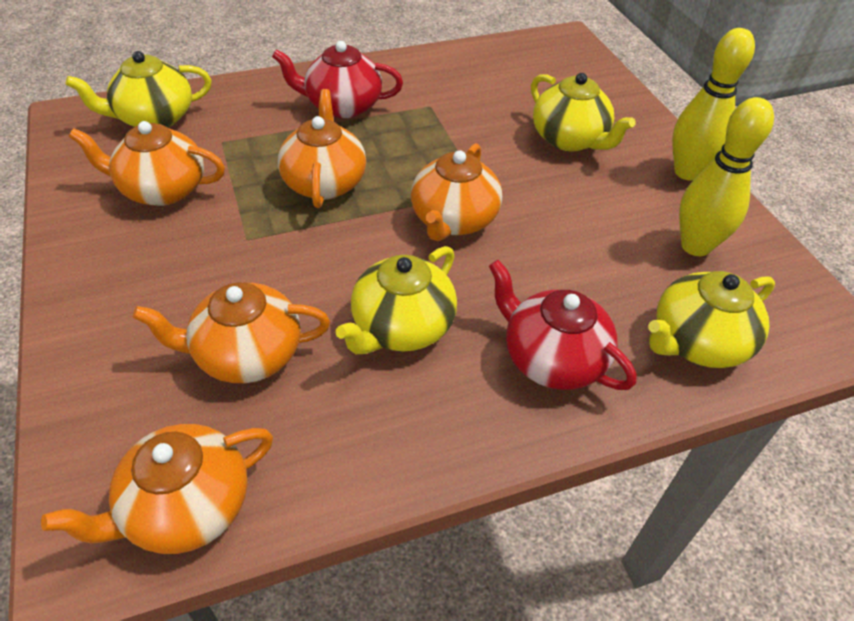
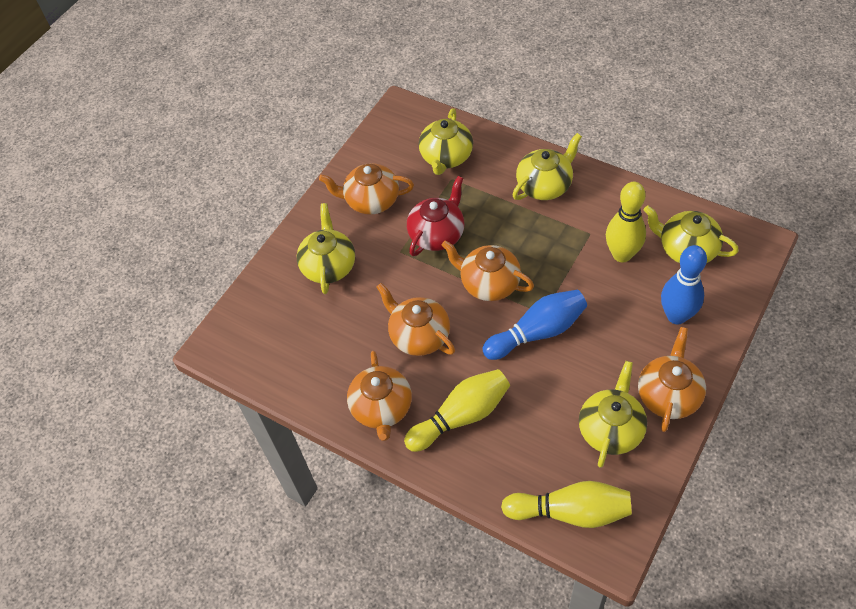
blue bowling pin: none = 0 -> [482,290,587,360] [661,245,707,324] = 2
red teapot: [272,41,403,118] [489,260,636,390] = 2 -> [407,176,464,256] = 1
yellow bowling pin: [672,28,755,181] [679,97,774,256] = 2 -> [404,369,510,452] [501,481,632,528] [606,182,646,263] = 3
yellow teapot: [65,51,211,128] [335,246,457,354] [531,73,635,151] [648,271,775,368] = 4 -> [296,203,355,294] [419,108,473,175] [512,133,582,200] [579,361,647,468] [644,206,739,263] = 5

